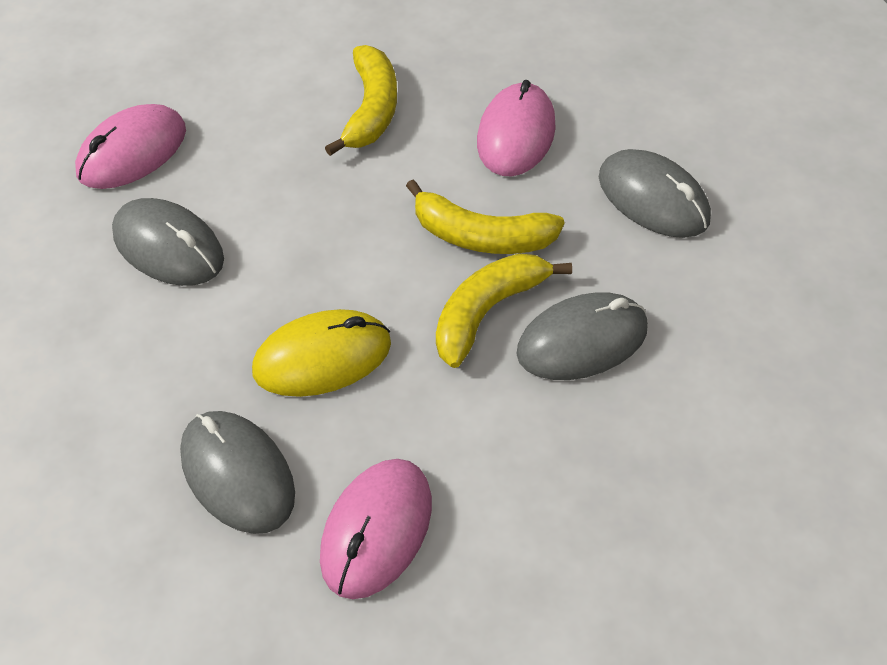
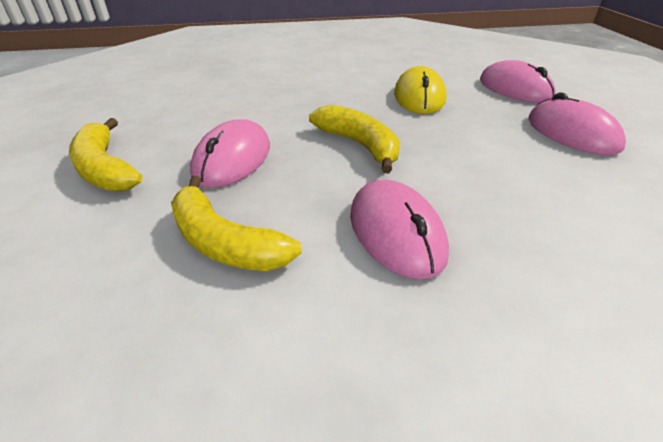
grey mouse: [112,198,224,286] [180,411,295,534] [516,292,648,380] [599,149,711,238] = 4 -> none = 0
pink mouse: [75,104,186,189] [320,459,432,599] [477,80,556,176] = 3 -> [190,119,270,188] [350,180,449,279] [480,60,556,103] [528,92,626,155] = 4

